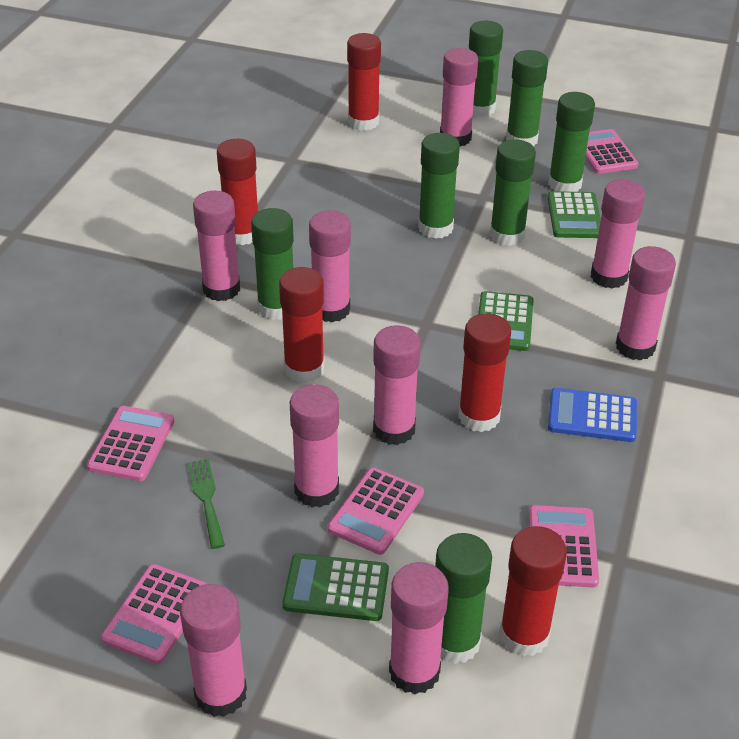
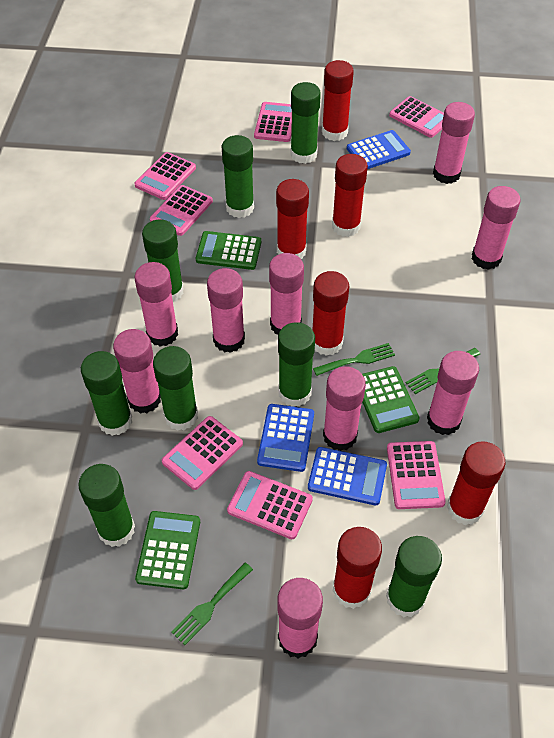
blue calculator: [548,388,637,442] = 1 -> [257,404,314,472] [308,447,387,505] [347,130,411,169] = 3
green fork: [187,459,225,549] = 1 -> [171,563,253,645] [313,343,395,376] [406,348,480,394] = 3
green glue stick: [251,208,294,320] [418,133,460,239] [435,533,492,664] [469,21,503,117] [490,140,536,246] [506,50,548,147] [548,92,595,192] = 7 -> [78,464,135,547] [81,351,132,436] [142,219,184,302] [153,346,198,431] [221,135,254,218] [278,322,315,407] [290,82,321,164] [386,536,442,617] = 8
pink calculator: [87,406,175,481] [101,564,207,664] [328,467,424,555] [529,505,599,588] [585,129,639,174] = 5 -> [134,152,196,200] [150,185,213,236] [162,416,243,490] [227,471,313,539] [254,102,292,142] [387,441,446,509] [389,96,444,138] = 7
red glue stick: [217,139,258,245] [279,267,325,383] [347,33,381,131] [458,313,511,432] [499,526,567,657] = 5 -> [276,179,309,259] [313,271,349,356] [322,60,354,141] [332,154,368,237] [333,527,382,609] [447,441,505,525] = 6

